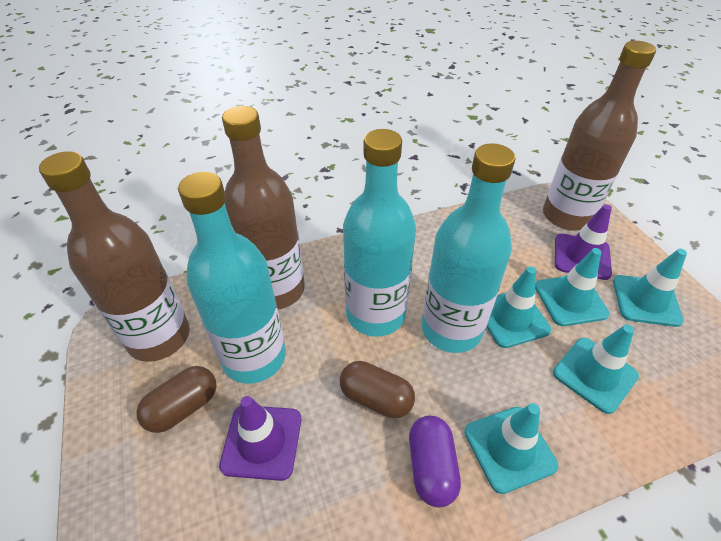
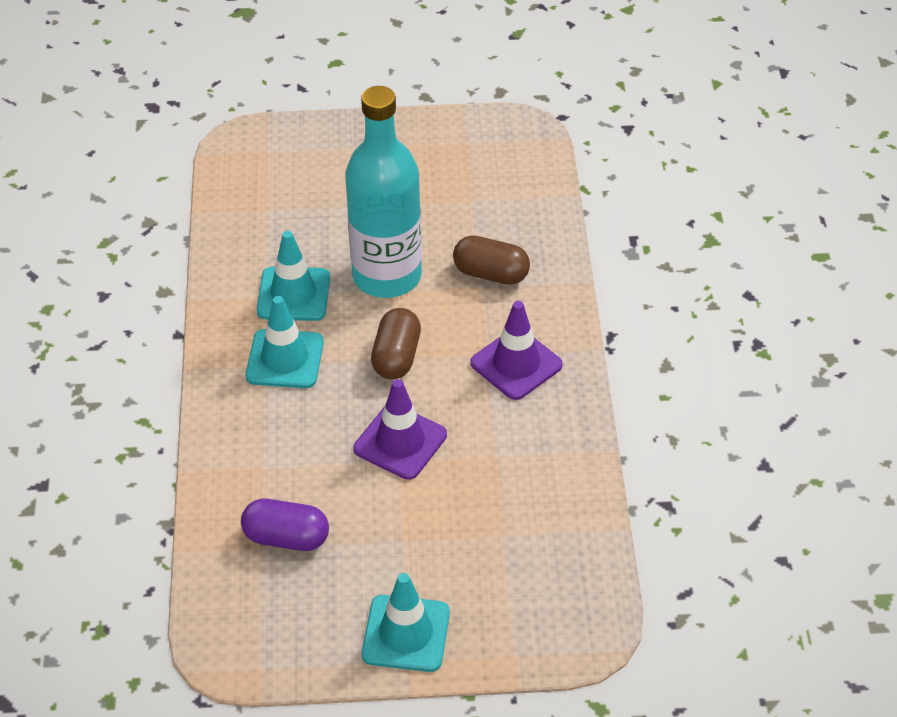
brown bottle: [39,151,190,362] [222,106,305,310] [543,41,656,231] = 3 -> none = 0
turquoise bottle: [178,172,286,384] [343,129,416,337] [421,143,516,353] = 3 -> [345,86,422,298] = 1
turquoise traffic cone: [465,403,558,494] [486,267,551,348] [535,248,610,326] [553,325,639,414] [613,249,687,327] = 5 -> [246,296,324,388] [257,231,330,321] [362,573,450,672] = 3

